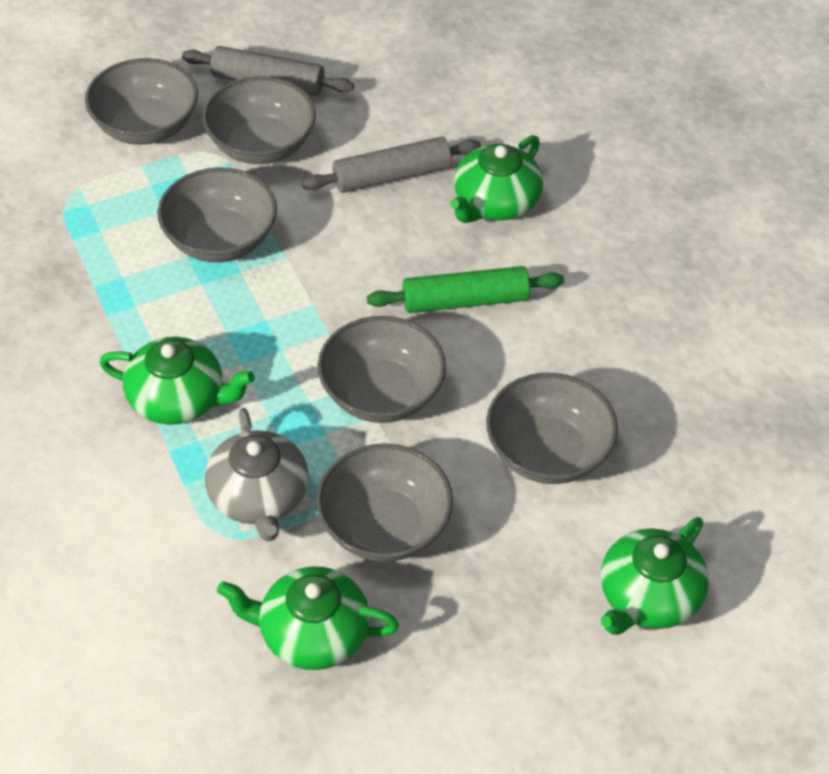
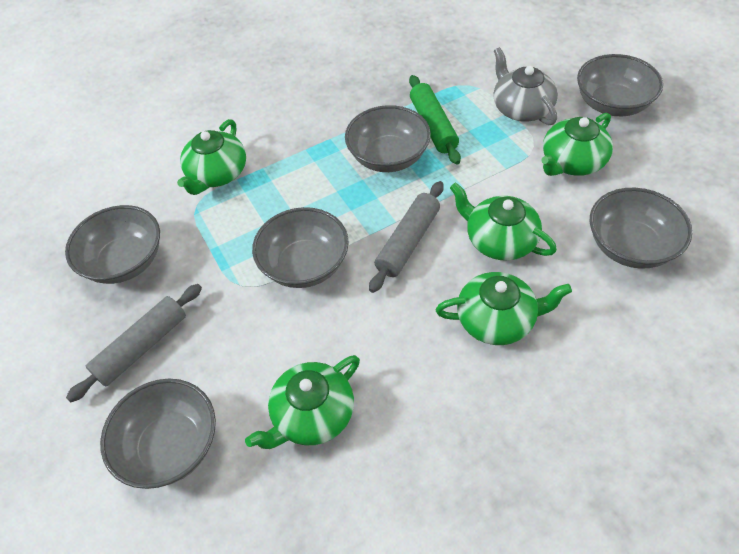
green teapot: [99,337,255,425] [217,566,399,670] [450,135,543,223] [601,517,709,635] = 4 -> [177,119,246,195] [245,355,360,449] [435,272,572,345] [450,182,557,260] [541,113,613,176] = 5

